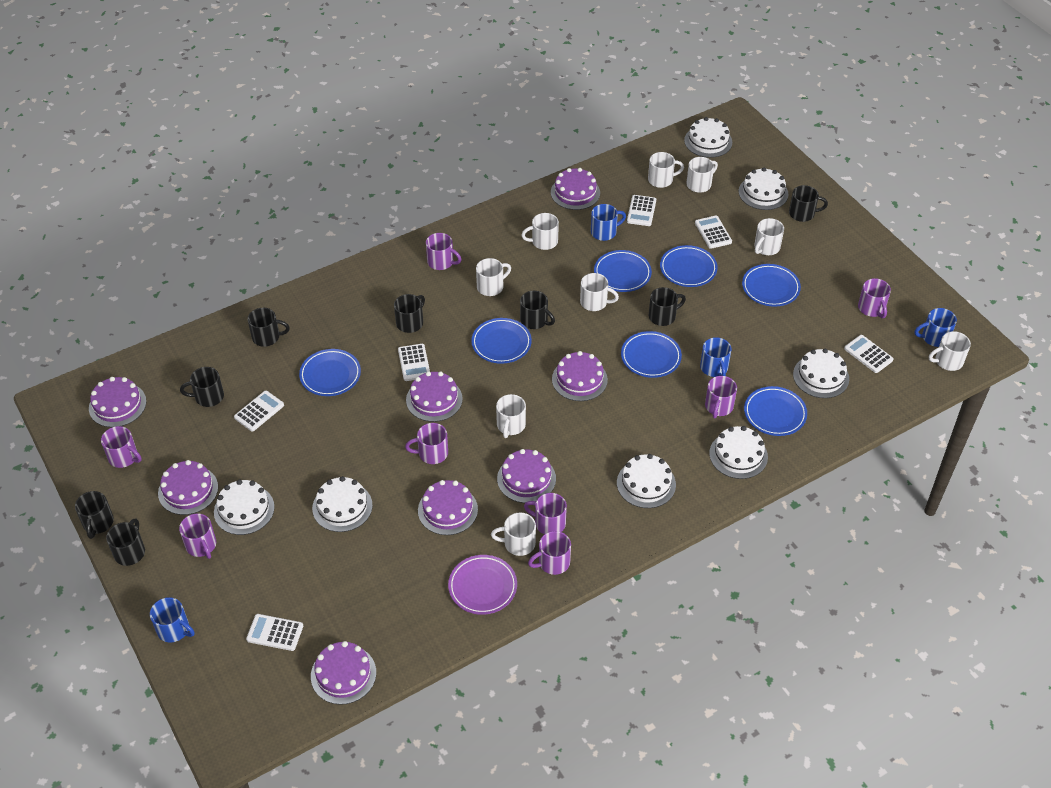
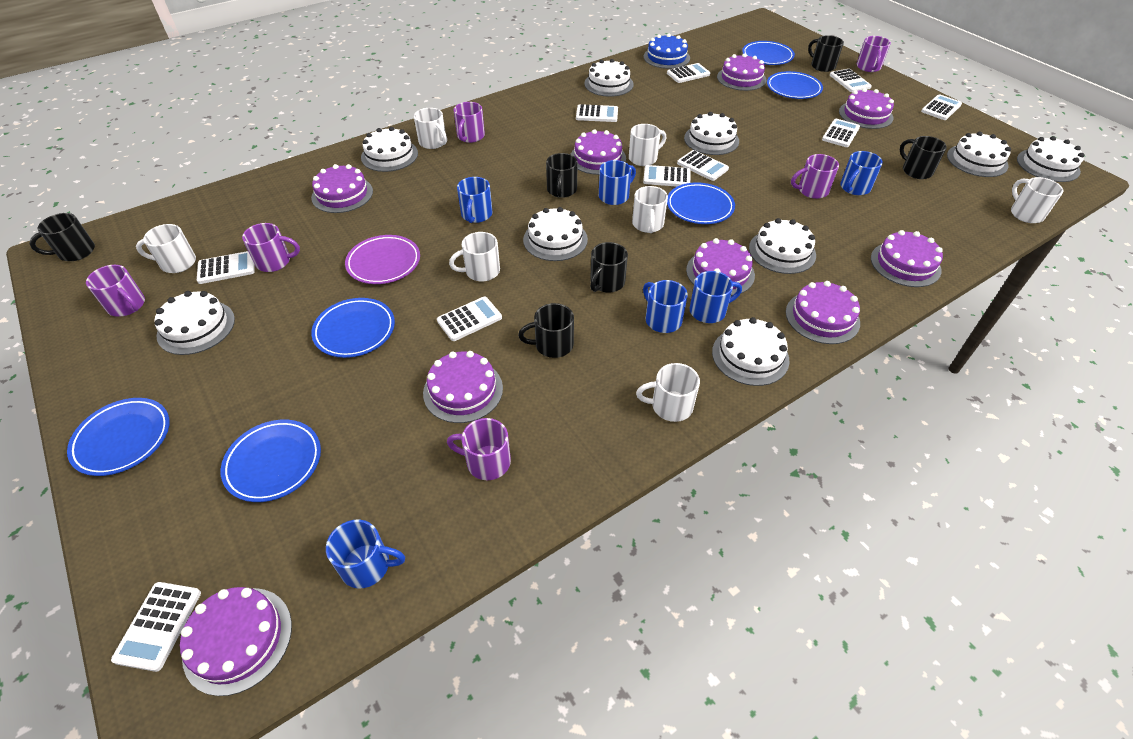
black mug: [75,491,114,539] [106,518,145,566] [180,367,224,407] [248,308,290,347] [394,294,425,333] [520,291,555,329] [649,287,686,326] [789,185,828,222] = 8 -> [30,213,95,261] [518,303,574,358] [546,153,578,198] [590,242,628,293] [808,35,844,72] [900,136,947,179] = 6
blue cake: none = 0 -> [643,34,690,69] = 1
blue mug: [150,597,195,642] [591,204,626,241] [700,337,731,377] [915,308,957,347] = 4 -> [326,520,405,588] [457,177,493,223] [599,160,636,205] [643,280,688,333] [689,271,742,323] [840,151,883,195] = 6
blue plate: [299,349,361,396] [471,318,532,364] [594,250,652,292] [621,331,682,378] [660,245,718,287] [742,264,801,307] [744,386,807,436] = 7 -> [67,398,170,476] [221,420,321,502] [311,298,395,358] [667,182,735,224] [742,41,795,65] [767,71,823,99] = 6
purple cake: [89,377,146,427] [158,460,218,515] [311,641,376,705] [406,371,463,422] [418,480,478,535] [497,449,556,503] [551,168,600,210] [552,351,608,401] = 8 -> [180,587,292,696] [311,164,373,213] [423,351,503,423] [570,129,626,175] [686,238,755,296] [717,53,766,91] [786,281,860,344] [839,88,894,129] [871,230,943,287] = 9
purple mug: [101,426,142,468] [179,514,216,559] [405,423,448,464] [426,233,462,270] [524,493,567,534] [528,531,571,575] [705,376,737,418] [858,278,891,318] = 8 -> [86,265,145,317] [242,223,300,272] [447,418,511,480] [454,102,485,143] [791,154,839,199] [857,36,891,72] = 6
white cake: [214,480,275,535] [312,476,373,532] [617,454,676,508] [684,117,732,158] [709,426,768,479] [739,168,788,210] [793,348,849,398] = 7 -> [154,291,235,355] [361,127,418,172] [523,207,588,261] [584,59,634,97] [684,112,739,155] [712,317,789,386] [749,218,816,274] [947,131,1011,177] [1017,136,1085,182] = 9
white calculator: [234,391,284,432] [246,614,303,651] [398,344,430,381] [627,195,656,226] [695,216,732,249] [844,335,894,373] = 6 -> [111,582,201,672] [197,251,255,284] [437,297,502,341] [576,104,618,122] [643,165,691,187] [667,63,710,83] [677,150,729,181] [822,119,860,147] [830,69,872,92] [921,94,962,120] = 10
white mug: [476,258,511,296] [491,513,536,556] [496,394,526,438] [521,213,559,250] [580,273,619,311] [648,152,684,188] [686,157,718,193] [754,218,784,255] [929,331,971,371] = 9 -> [136,224,196,273] [414,108,447,149] [449,232,500,282] [629,124,666,166] [632,186,668,233] [636,363,700,422] [1011,177,1063,223] = 7

